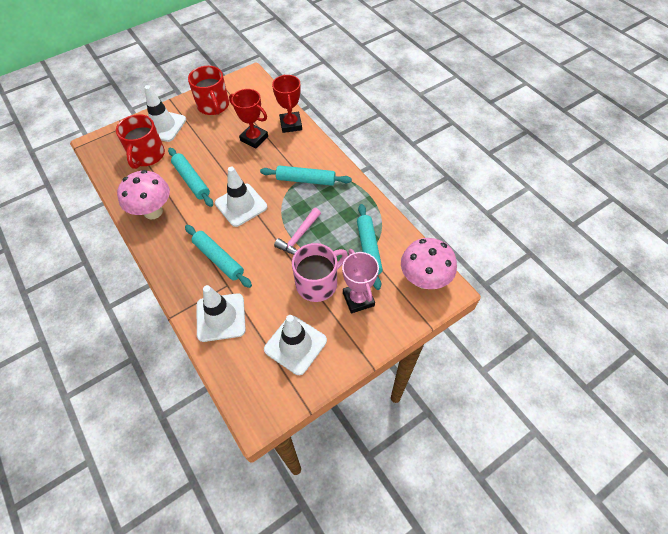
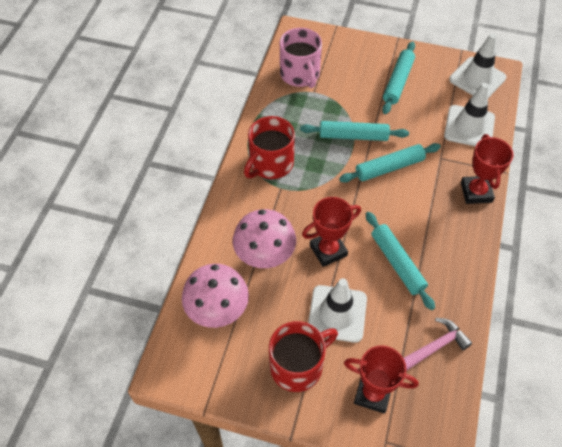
pink trophy: [342,249,379,313] = 1 -> none = 0
red trophy: [229,89,268,149] [272,74,302,133] = 2 -> [302,197,361,267] [344,345,419,414] [461,134,514,204] = 3
white traffic cone: [145,85,186,142] [197,285,246,342] [215,167,267,227] [264,315,327,375] = 4 -> [308,278,367,343] [444,83,495,146] [449,33,506,98] = 3

